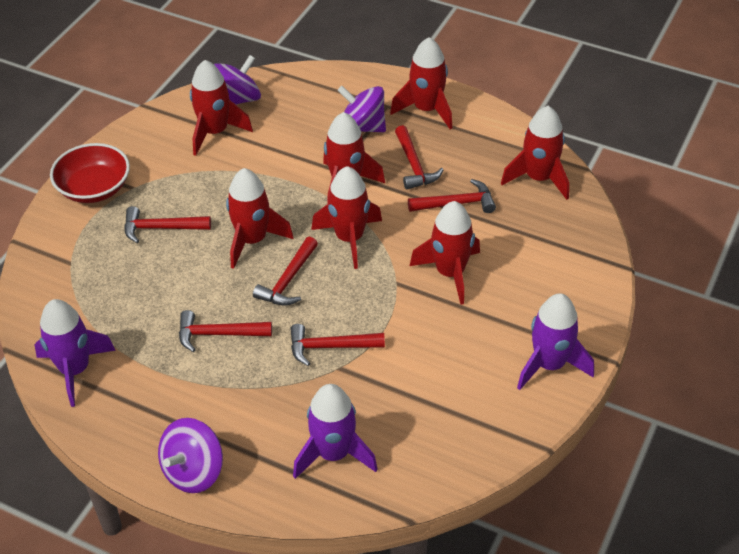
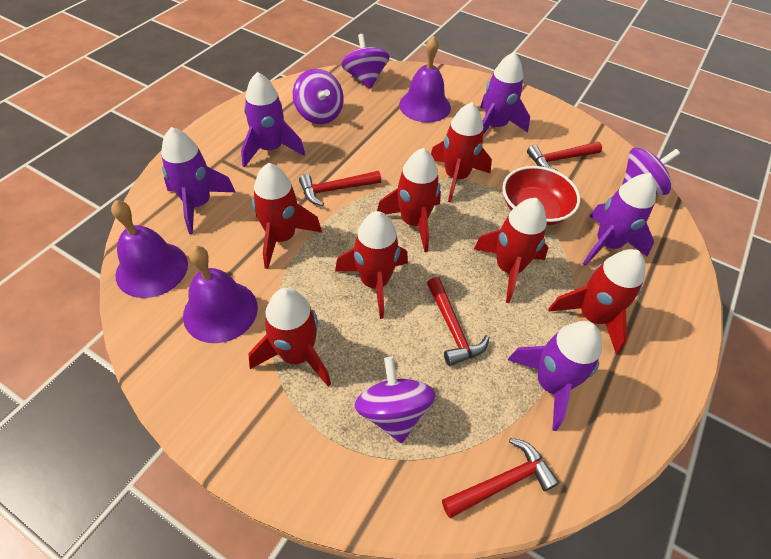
purple bell: none = 0 -> [111,200,188,298] [183,246,258,343] [399,36,451,123] = 3
purple rocket: [34,299,116,407] [293,384,378,479] [517,293,594,390] = 3 -> [161,127,235,234] [241,72,305,168] [480,51,530,135] [508,321,602,431] [583,173,656,266] = 5
purple spinning top: [158,418,223,493] [214,55,261,105] [338,86,386,132] = 3 -> [293,69,344,124] [341,34,390,89] [355,357,436,443] [622,147,680,195] = 4
red hammer: [124,206,211,243] [179,310,272,352] [253,237,318,306] [291,324,385,366] [395,125,444,189] [408,179,496,213] = 6 -> [299,171,381,206] [427,277,490,366] [442,438,559,518] [527,142,602,171] = 4

